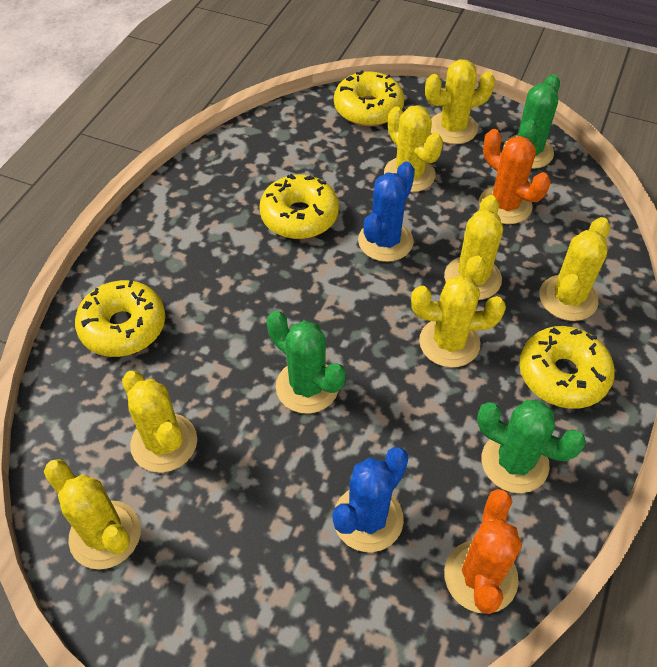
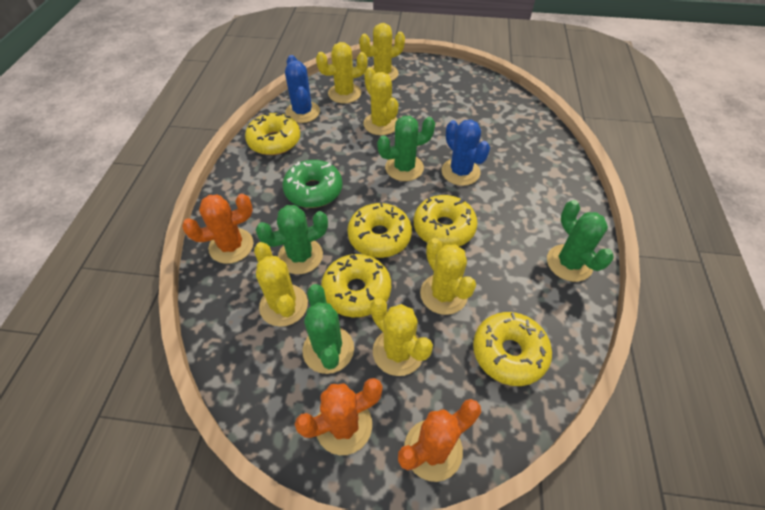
green cactus: [267,311,346,414] [477,400,586,493] [503,74,560,169] = 3 -> [256,205,328,274] [303,284,354,374] [377,116,435,181] [547,200,614,282] = 4
green donut: none = 0 -> [282,160,342,208] = 1
orange cactus: [444,489,522,614] [479,129,550,224] = 2 -> [182,194,254,264] [295,378,383,455] [398,399,481,482] = 3
yellow cactus: [44,459,141,570] [122,371,197,472] [384,105,443,192] [411,275,506,368] [425,59,495,144] [444,195,503,300] [539,217,610,321] = 7 -> [254,242,308,327] [316,42,368,104] [359,23,405,81] [363,67,398,135] [370,298,433,376] [420,238,476,315] = 6
yellow donut: [75,280,165,357] [259,174,339,239] [334,71,404,126] [519,326,615,409] = 4 -> [245,112,300,155] [321,254,391,317] [347,202,412,258] [414,195,478,247] [473,312,552,386] = 5

